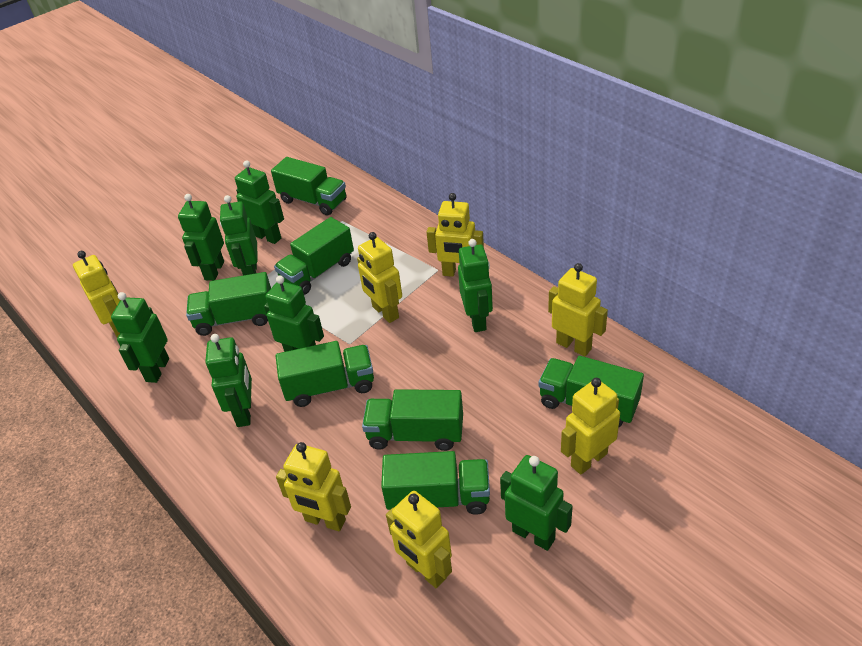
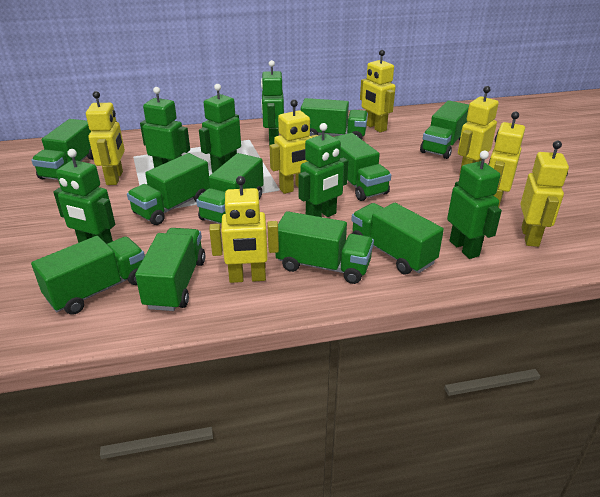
green robot: [111,292,169,383] [178,194,224,281] [205,334,252,427] [220,195,257,275] [235,160,284,244] [264,276,324,352] [458,239,493,332] [500,455,573,551] = 8 -> [53,149,115,244] [140,87,190,168] [199,84,241,173] [261,60,284,146] [299,123,348,217] [447,151,502,259] = 6
green truck: [186,272,271,336] [271,157,347,216] [274,217,354,295] [276,341,374,407] [362,389,463,451] [381,451,490,515] [538,356,644,427] = 7 -> [31,119,93,180] [31,236,145,315] [127,153,210,225] [135,228,205,311] [196,153,264,224] [276,211,374,284] [301,98,368,140] [334,133,391,201] [351,203,444,274] [420,100,469,159] = 10

